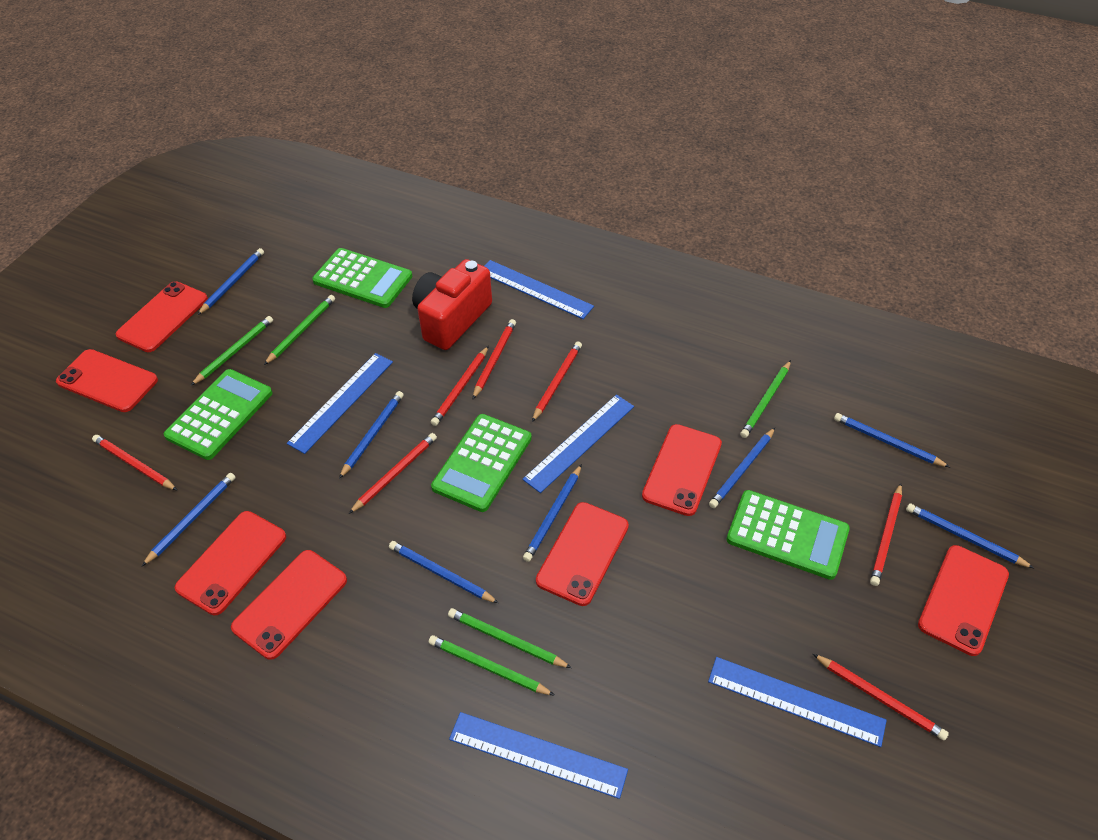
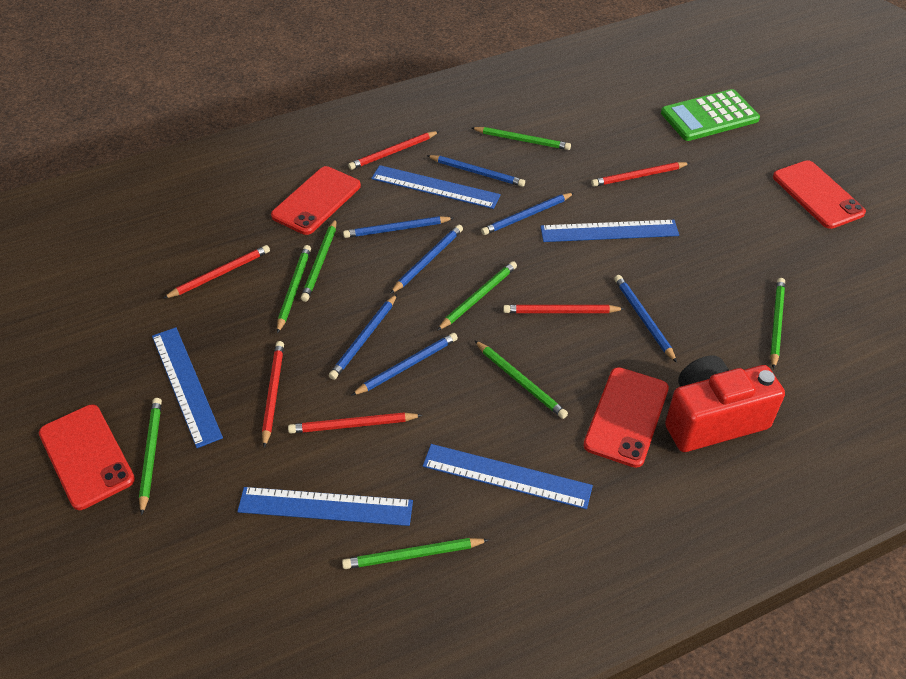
blue pencil: [142,473,236,566] [198,248,264,315] [339,391,404,479] [389,541,499,603] [523,464,582,562] [709,428,775,508] [834,413,950,467] [906,503,1034,568] = 8 -> [329,294,397,380] [343,216,454,238] [351,333,458,396] [390,225,463,294] [427,155,525,187] [481,193,574,235] [614,275,677,363] = 7
green calculator: [164,369,273,460] [312,248,412,308] [431,414,532,512] [727,490,850,580] = 4 -> [661,89,760,141] = 1
green pencil: [191,316,273,385] [264,295,335,365] [429,635,555,696] [448,608,572,668] [740,360,791,438] = 5 -> [139,398,162,515] [277,245,311,333] [301,219,337,302] [342,538,489,569] [437,261,517,331] [472,127,571,150] [474,340,568,419] [770,278,785,369] = 8
red pencil: [92,435,178,491] [349,433,437,514] [431,346,489,426] [473,319,516,399] [532,341,582,422] [813,654,949,740] [870,483,902,586] = 7 -> [163,245,270,299] [262,341,284,448] [288,412,423,433] [348,131,439,170] [503,305,624,313] [591,162,690,187] = 6
red phone: [56,349,158,412] [116,281,208,352] [175,511,286,615] [231,550,347,660] [536,502,629,606] [642,424,722,516] [918,545,1009,656] = 7 -> [39,405,135,510] [271,166,361,235] [583,367,669,468] [773,160,866,229] = 4

